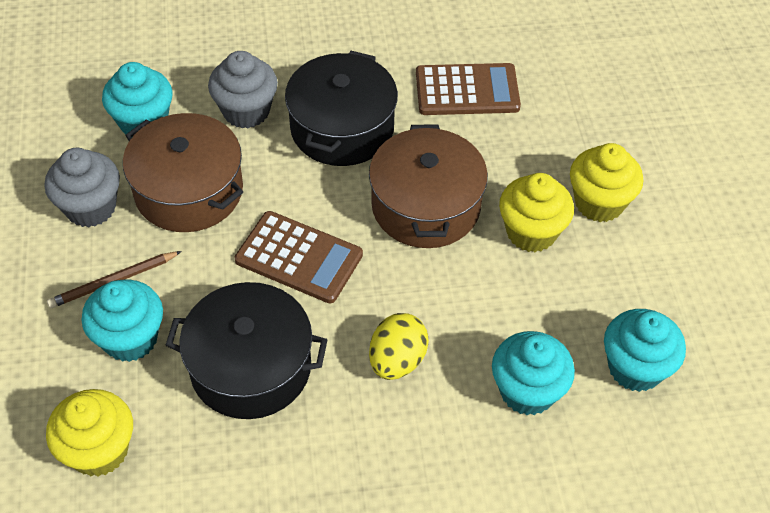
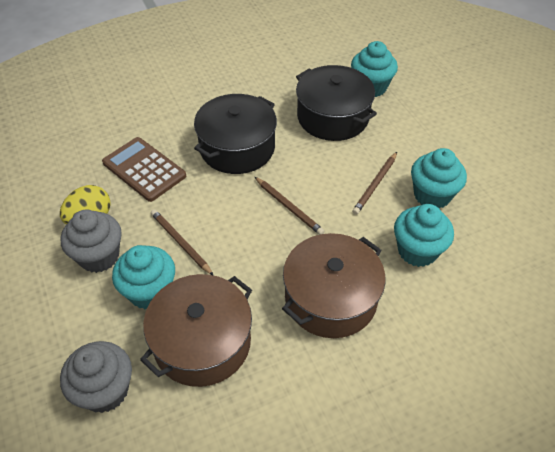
brown calculator: [235,211,363,304] [416,63,521,115] = 2 -> [102,137,186,202] = 1
brown pencil: [47,251,182,308] = 1 -> [151,209,214,276] [255,177,325,235] [352,152,397,215] = 3
yellow cupcake: [46,389,133,477] [499,173,574,252] [570,143,643,222] = 3 -> none = 0

